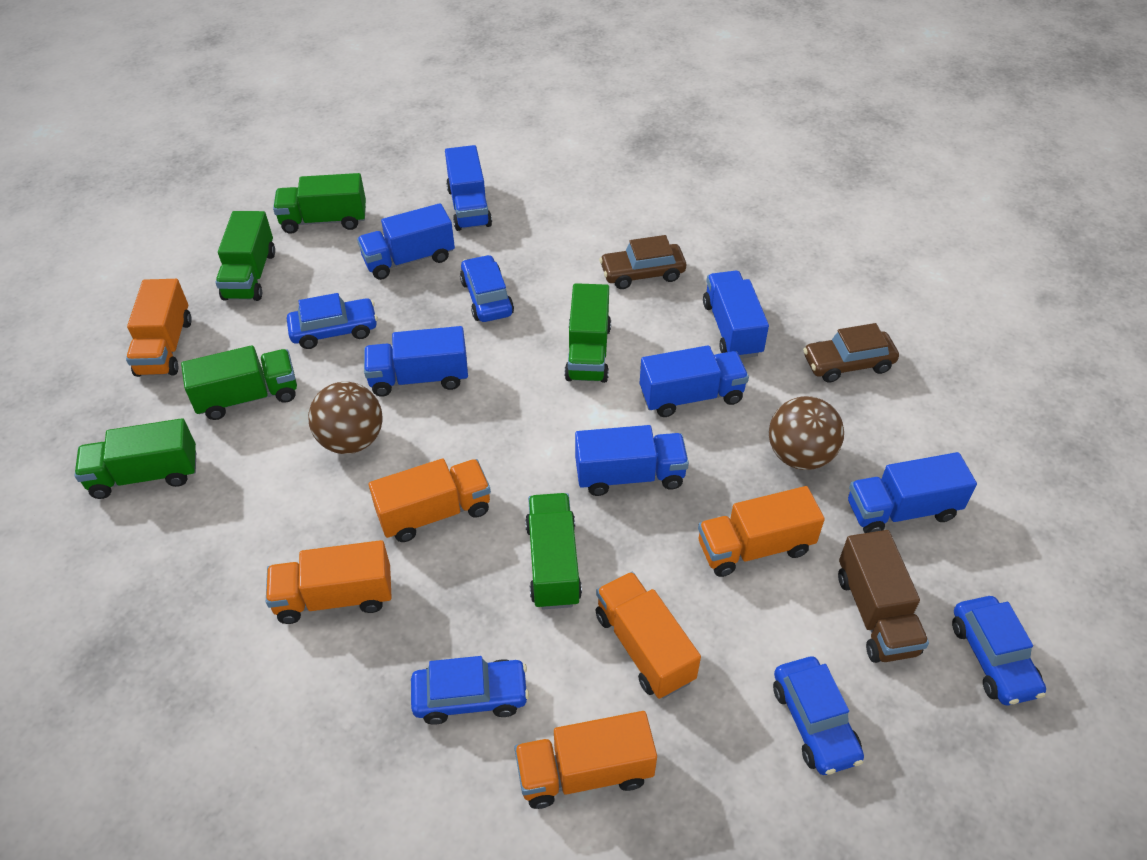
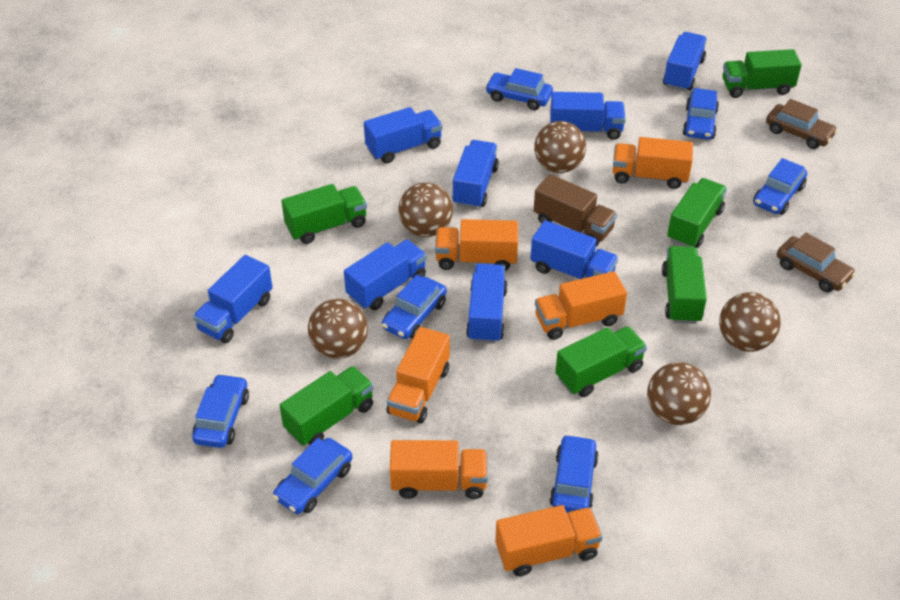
blue car: [287,293,378,349] [411,656,529,725] [460,255,514,322] [773,657,864,775] [952,596,1046,705] = 5 -> [192,374,249,448] [273,438,353,514] [382,274,447,339] [485,68,553,110] [549,434,599,513] [683,88,719,140] [753,158,807,215] = 7
blue truck: [357,203,455,280] [364,326,468,397] [445,145,492,231] [575,425,689,496] [640,345,749,417] [703,271,769,358] [848,452,977,533] = 7 -> [193,255,273,343] [344,240,427,310] [364,107,443,164] [452,140,499,209] [466,264,507,343] [530,220,618,279] [550,92,626,140] [663,32,707,91] = 8
brown ball: [308,382,382,454] [769,396,844,470] = 2 -> [308,299,368,359] [398,182,453,237] [534,121,586,173] [647,362,711,425] [719,292,781,352] = 5

